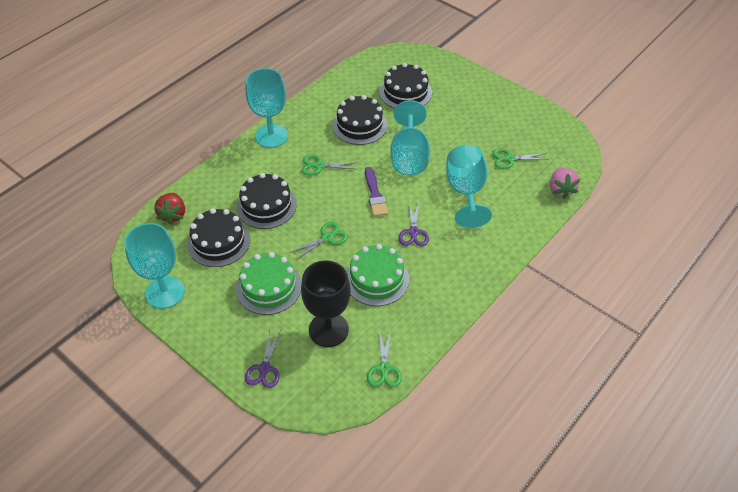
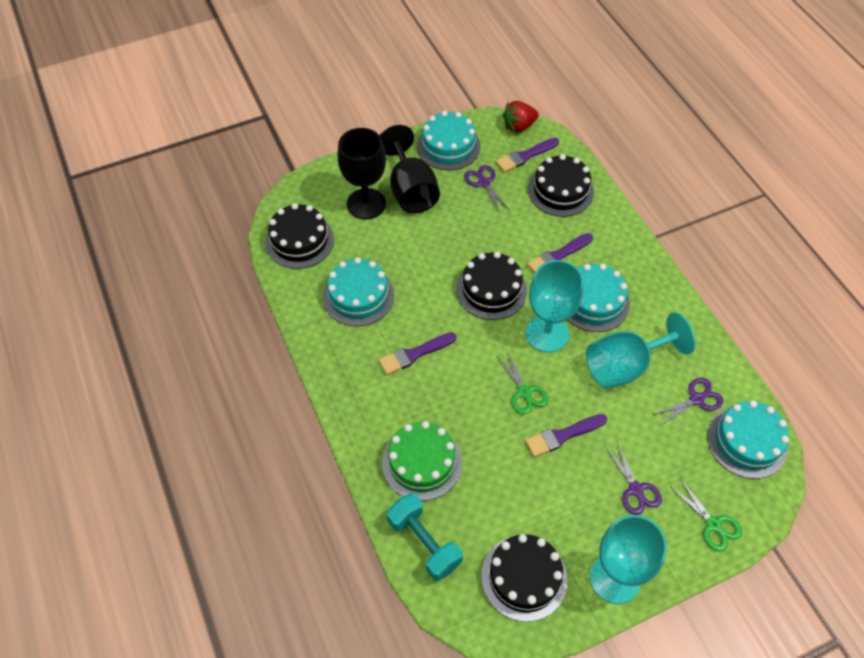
black goblet: [301,260,351,347] = 1 -> [338,128,386,220] [380,125,440,213] = 2
green cake: [236,252,301,315] [346,244,409,306] = 2 -> [382,421,462,501] = 1
green scissors: [289,222,348,260] [302,155,358,176] [367,329,402,387] [492,148,549,169] = 4 -> [496,350,549,414] [671,478,742,552] = 2
pink strawberry: [550,168,580,199] = 1 -> none = 0
purple brush: [365,167,388,217] = 1 -> [379,332,456,375] [496,138,559,172] [525,414,607,457] [527,233,593,273] = 4
purple scissors: [245,330,281,388] [398,203,429,246] = 2 -> [464,165,509,213] [605,442,662,515] [653,378,723,426] = 3
turquoise cake: none = 0 -> [323,257,394,326] [417,111,480,170] [568,264,630,332] [707,400,789,479] = 4
turquoise dumbbell: none = 0 -> [387,493,463,581] = 1
turquoise goblet: [124,223,185,309] [245,68,288,148] [390,100,430,175] [446,145,492,228] = 4 -> [526,260,583,353] [586,312,696,389] [590,515,667,604] = 3

